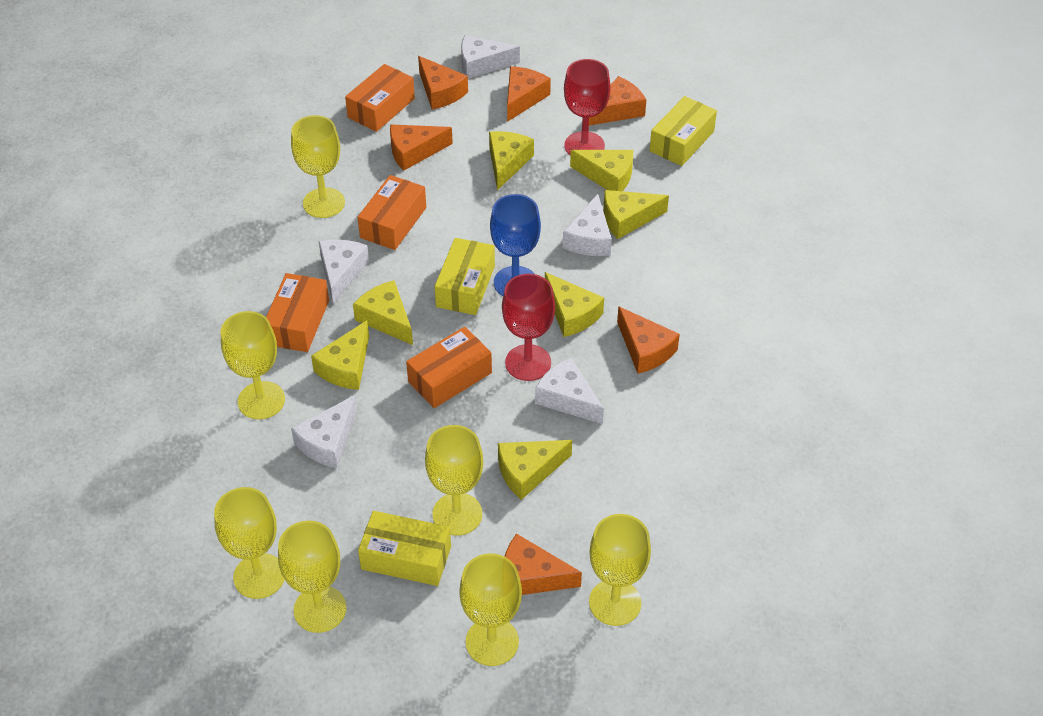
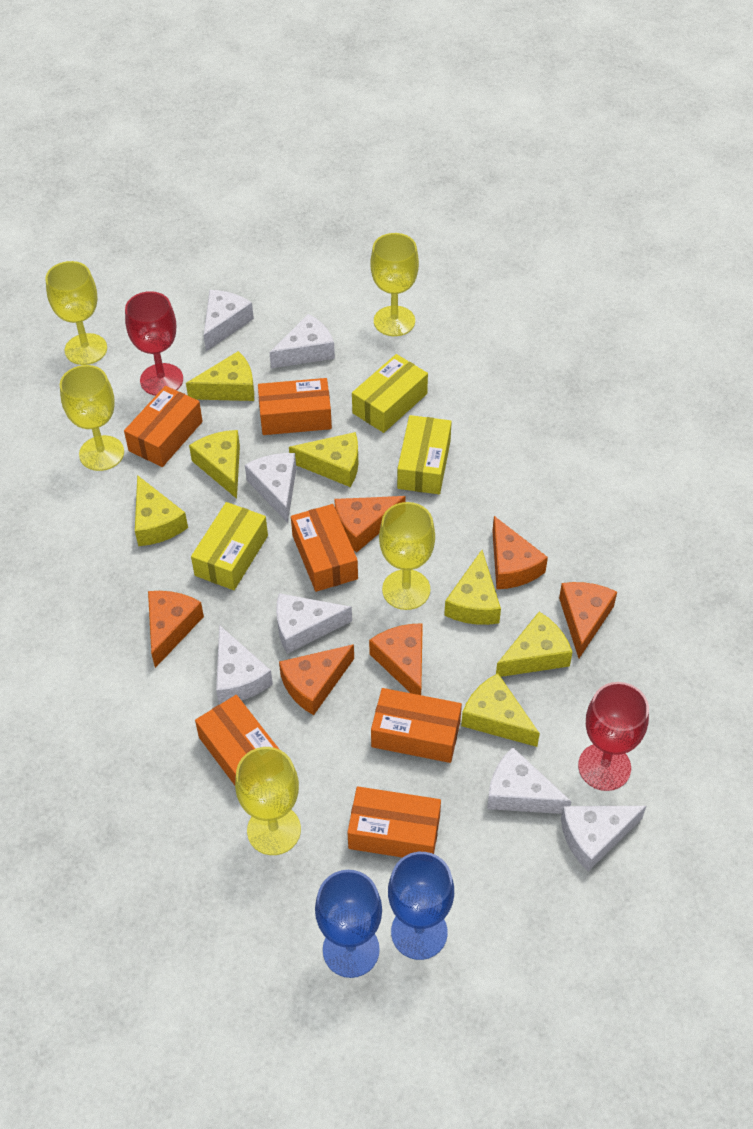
blue goblet: [490,194,541,296] = 1 -> [315,870,382,978] [388,852,454,960] = 2
orange box: [266,273,329,352] [345,64,415,132] [357,175,426,250] [406,327,492,408] = 4 -> [124,386,203,467] [195,695,280,785] [258,378,332,435] [291,504,358,592] [347,787,441,858] [371,688,462,763] = 6
white cheese: [291,395,357,468] [319,240,369,305] [461,35,520,79] [535,358,604,424] [563,194,612,256] = 5 -> [204,290,254,351] [216,625,273,704] [245,453,296,523] [269,314,335,369] [276,593,352,654] [487,747,572,814] [561,806,646,872] = 7
yellow goblet: [214,487,285,599] [221,311,285,419] [278,521,346,633] [291,115,345,218] [425,425,483,536] [459,553,522,666] [589,514,651,626] = 7 -> [45,261,107,365] [60,365,124,471] [235,747,301,855] [371,233,419,336] [379,502,435,610] = 5

